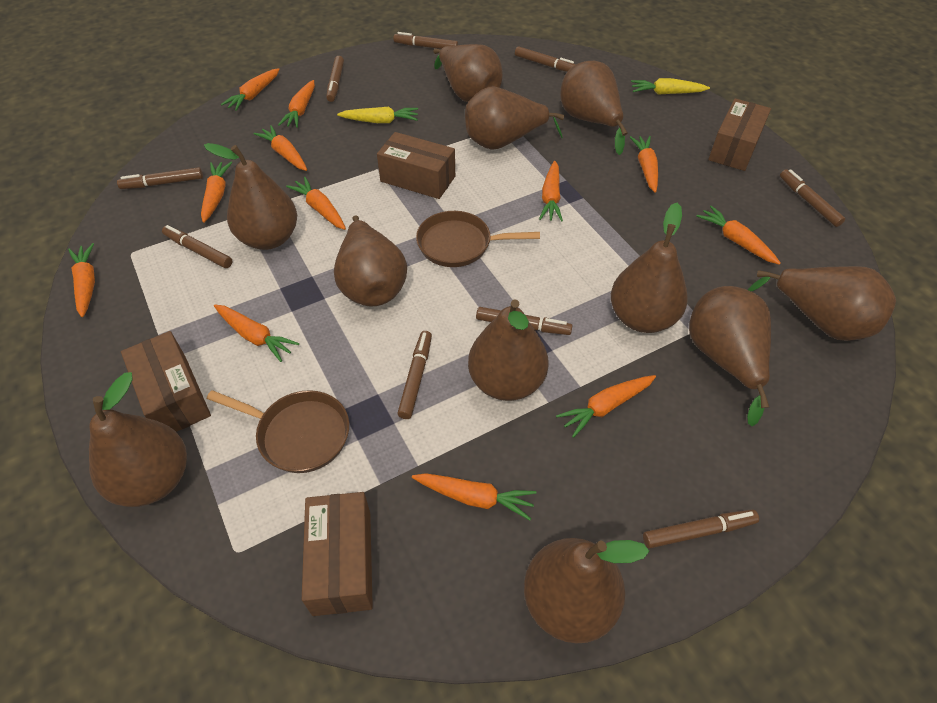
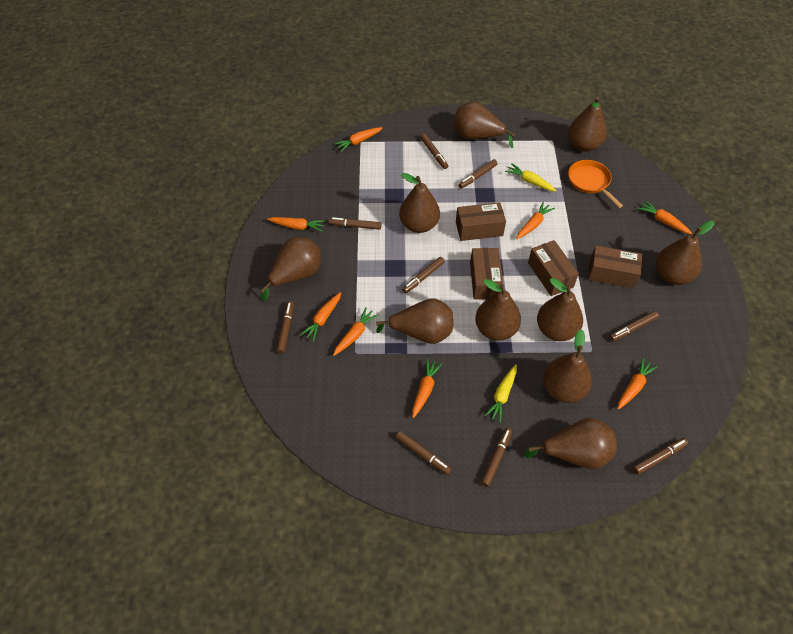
brown pan: [207,390,349,473] [416,211,540,267] = 2 -> none = 0
brown pear: [89,372,187,507] [204,143,297,250] [334,215,407,307] [433,44,503,102] [465,87,564,150] [468,299,549,401] [524,538,649,643] [560,61,628,155] [611,203,688,333] [689,286,771,426] [748,266,896,341] = 11 -> [260,237,321,301] [376,298,453,344] [399,173,440,233] [454,102,516,148] [475,279,521,341] [525,418,617,469] [537,278,583,341] [543,329,592,403] [568,97,607,152] [656,221,714,285] = 10
orange carrot: [68,243,95,317] [201,162,232,223] [214,305,299,362] [221,68,280,111] [253,125,307,171] [278,80,315,128] [286,177,346,230] [412,473,537,520] [539,161,563,222] [556,375,656,438] [630,136,658,193] [696,206,781,265] = 12 -> [267,217,325,232] [300,292,341,342] [333,307,378,356] [334,127,382,152] [412,359,442,418] [516,202,555,239] [617,358,658,410] [638,201,692,234] = 8
orange pan: none = 0 -> [568,160,623,208] = 1

